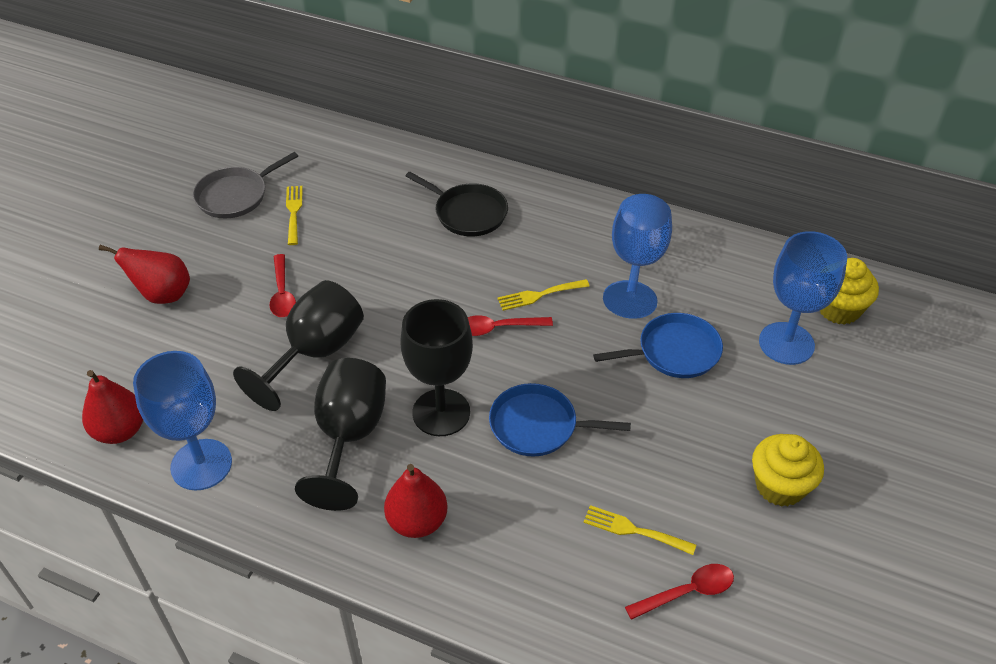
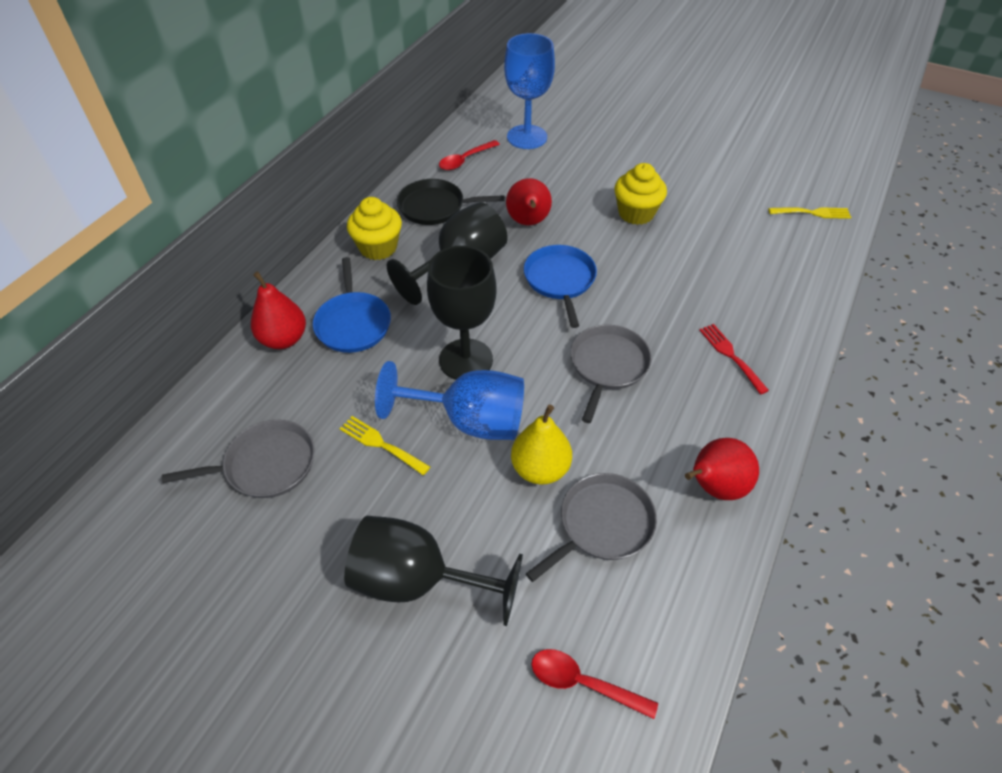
blue goblet: [133,351,232,491] [603,194,672,319] [759,231,847,365] = 3 -> [375,361,524,440] [504,33,555,149] = 2
grey pan: [193,152,298,219] = 1 -> [162,420,315,498] [526,473,657,582] [570,325,652,423] = 3
red fork: none = 0 -> [699,324,769,395] = 1
red spoon: [270,254,296,317] [468,315,553,336] [625,564,734,620] = 3 -> [439,140,500,170] [531,649,658,719] = 2
yellow fork: [286,186,303,245] [497,279,590,311] [583,505,696,555] = 3 -> [339,416,430,475] [768,207,851,219] = 2
yellow pear: none = 0 -> [511,405,572,485] = 1

